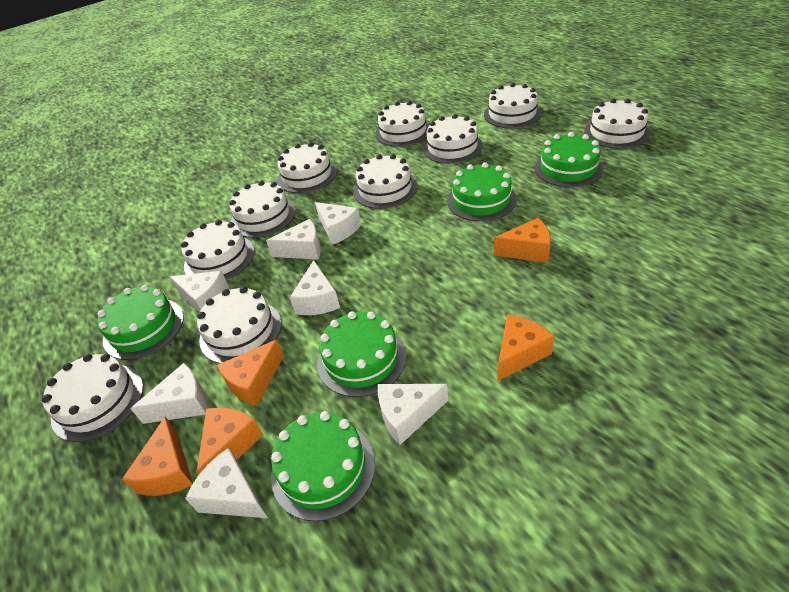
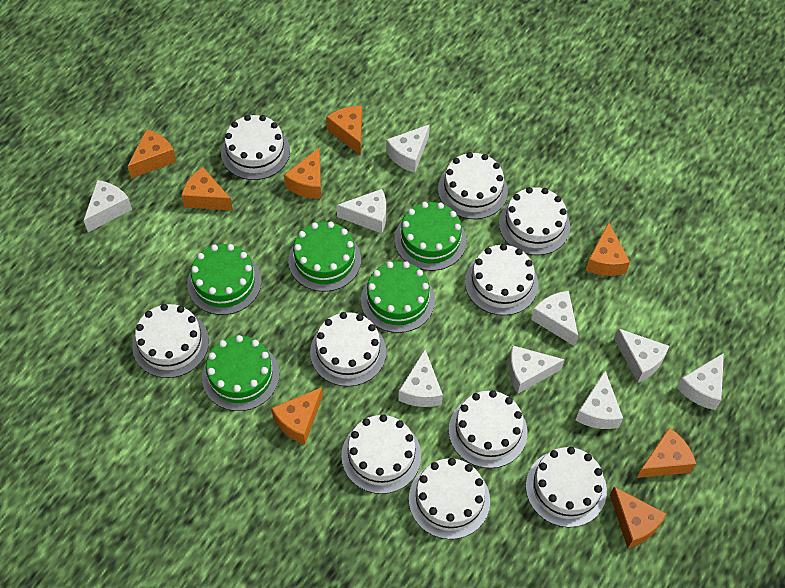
orange cheese: [122,416,193,496] [196,408,263,475] [217,340,284,406] [494,218,551,263] [498,314,554,381] = 5 -> [128,129,177,178] [181,167,233,210] [271,387,323,444] [284,148,321,199] [326,106,362,156] [585,222,630,276] [610,487,666,548] [637,428,696,478] = 8
white cheese: [130,363,207,424] [170,271,229,312] [185,448,268,518] [266,219,321,260] [290,260,340,315] [315,202,361,245] [378,384,448,445] = 7 -> [83,180,132,232] [337,189,386,234] [386,124,430,173] [398,349,443,407] [509,346,565,394] [531,291,578,346] [575,371,623,429] [614,328,669,383] [677,353,724,410] = 9

